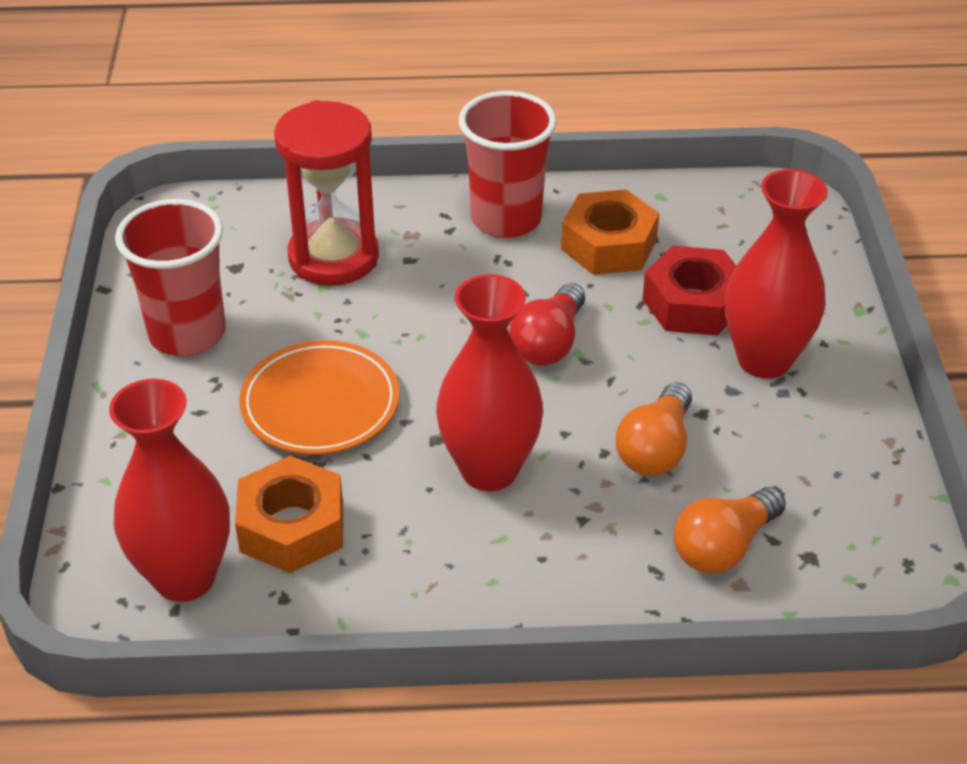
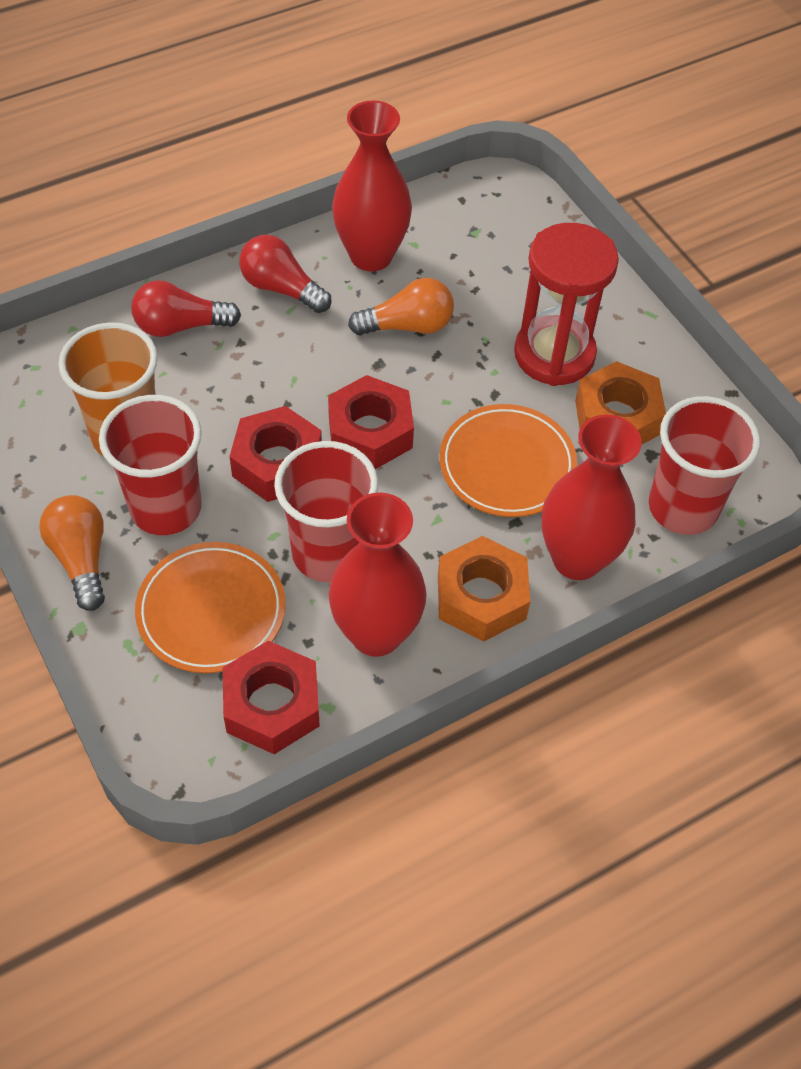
orange cup: none = 0 -> [58,323,158,457] = 1
orange plate: [239,340,400,455] = 1 -> [135,542,285,673] [439,404,577,517] = 2
red cup: [115,199,226,356] [459,91,557,238] = 2 -> [99,395,202,535] [274,441,378,582] [649,396,760,535] = 3
red light bulb: [509,283,585,366] = 1 -> [131,281,241,337] [239,235,331,313] = 2
red nut: [642,246,736,336] = 1 -> [223,641,320,754] [229,406,322,502] [328,375,414,469] = 3

